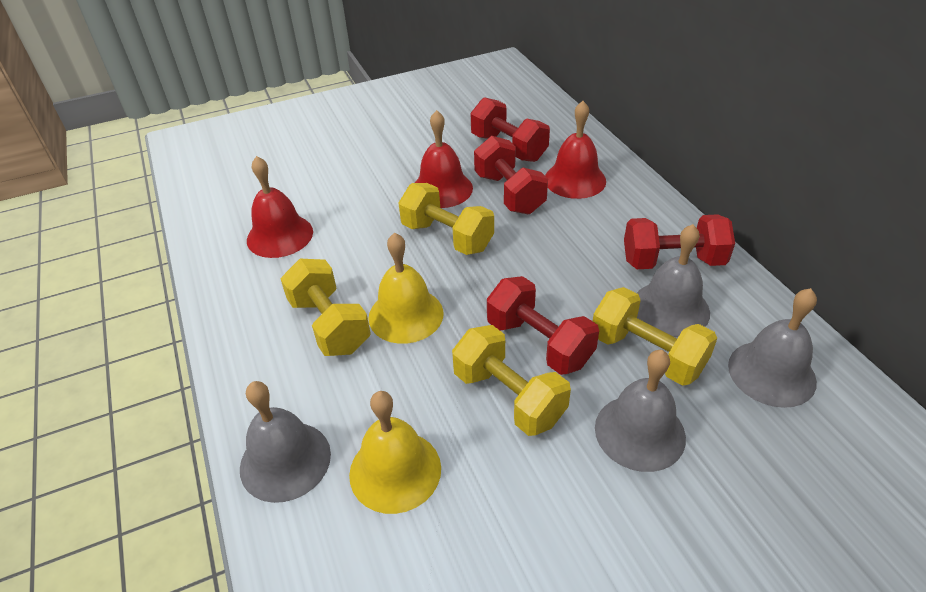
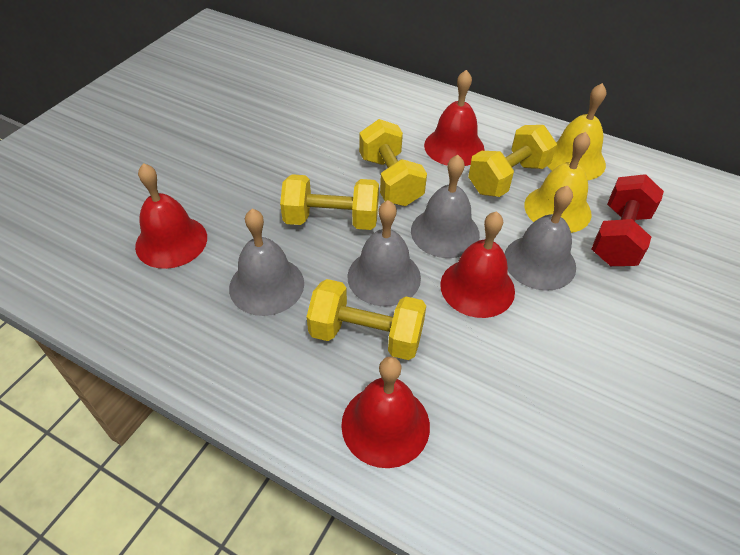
red bell: [247,156,313,258] [415,110,473,208] [545,101,606,199] = 3 -> [135,163,207,269] [341,357,430,468] [424,70,484,166] [440,211,515,318] = 4
red dumbbell: [471,97,550,162] [474,136,548,214] [487,276,599,375] [624,214,735,269] = 4 -> [592,174,664,266] = 1

